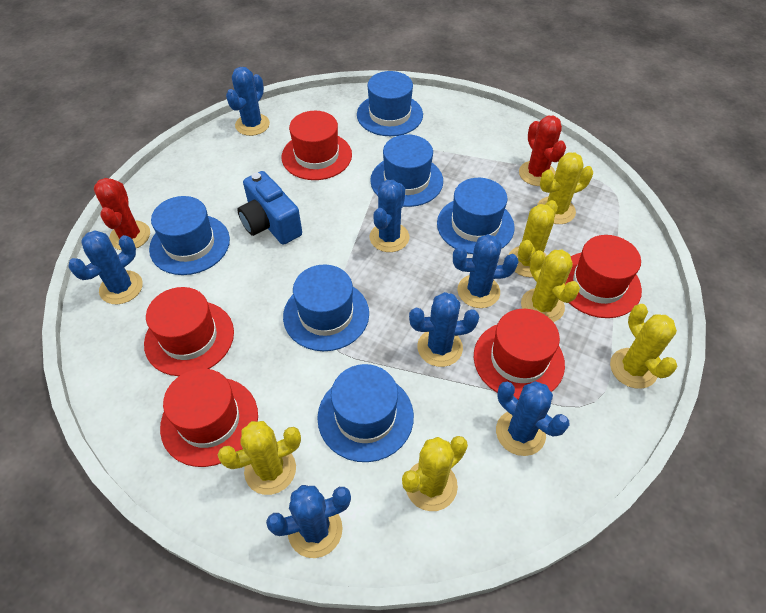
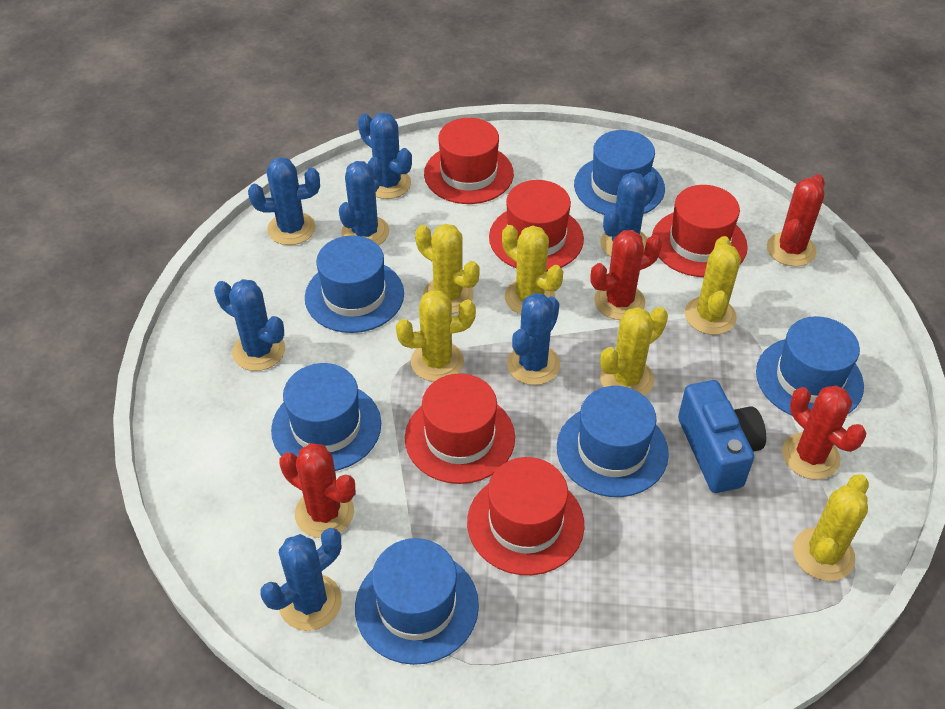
red cactus: [94,178,150,250] [519,115,566,186] = 2 -> [279,443,355,538] [590,230,662,320] [767,174,825,267] [782,385,866,480] = 4

